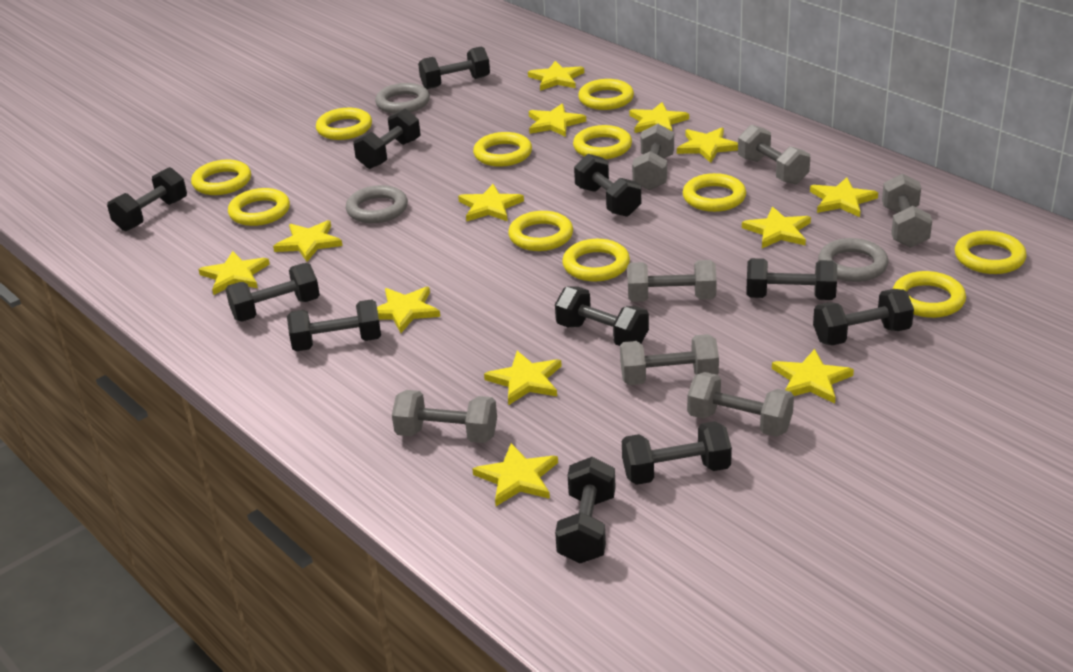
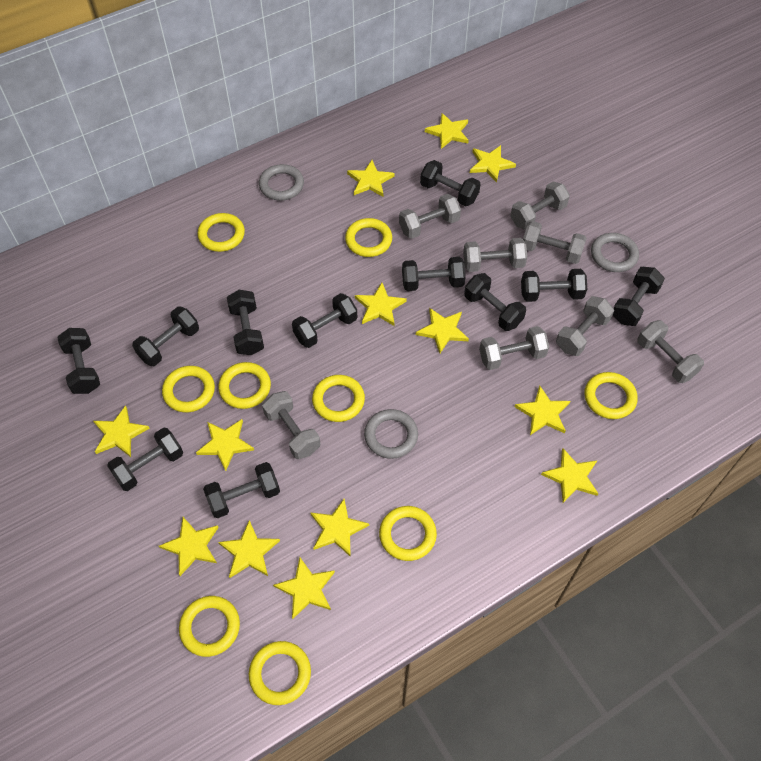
grey dumbbell: [392,390,497,443] [620,334,719,385] [627,260,717,302] [632,124,674,190] [687,372,794,437] [738,125,810,185] [882,174,932,248] = 7 -> [262,391,320,459] [399,194,461,239] [463,238,527,272] [479,326,549,370] [510,182,570,230] [523,221,587,264] [556,296,614,356] [638,320,704,383] = 8
yellow ring: [191,160,251,195] [228,188,290,226] [316,108,372,140] [473,132,532,167] [508,211,573,251] [562,239,630,281] [573,125,632,159] [578,79,634,110] [683,173,746,212] [893,271,966,318] [955,231,1027,274] = 11 -> [162,366,215,412] [179,596,240,657] [197,213,245,252] [218,362,271,409] [249,641,311,705] [312,375,365,422] [345,218,392,257] [379,506,437,561] [584,372,638,419] = 9

